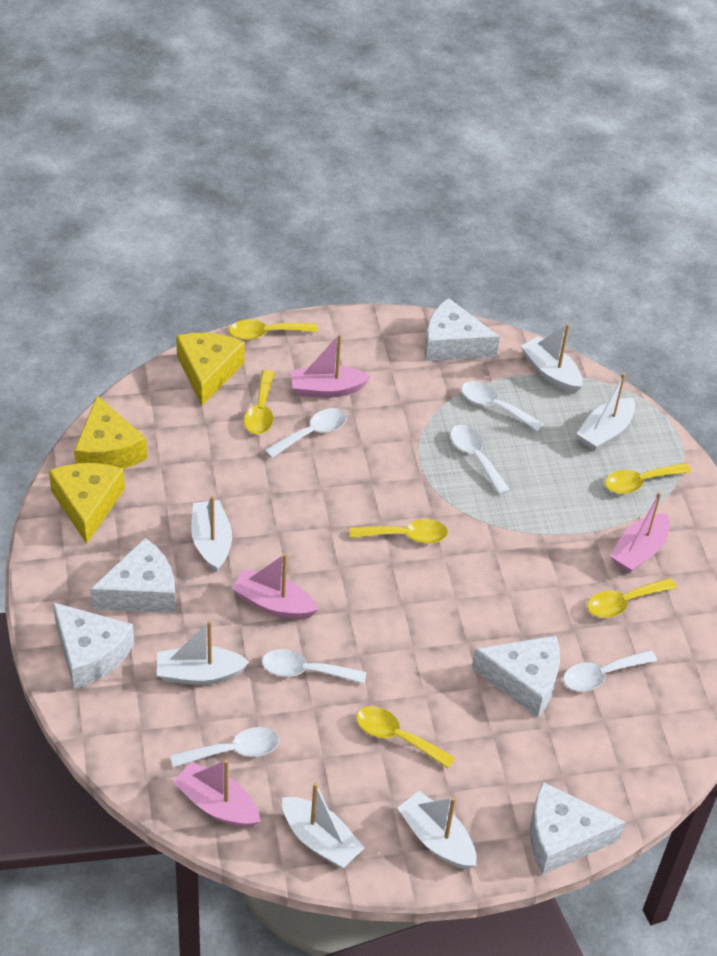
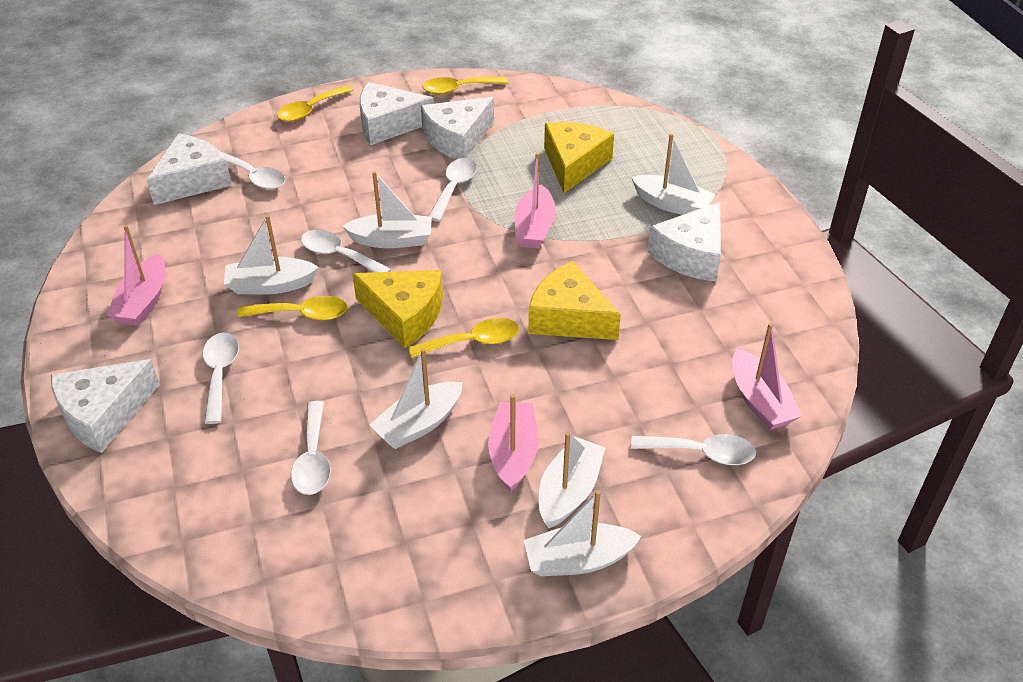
yellow spoon: [229,320,318,340] [244,370,274,434] [350,519,448,543] [356,706,455,769] [587,578,677,618] [605,463,691,494] = 6 -> [238,296,347,321] [277,85,353,122] [408,318,519,358] [423,77,509,95] = 4

